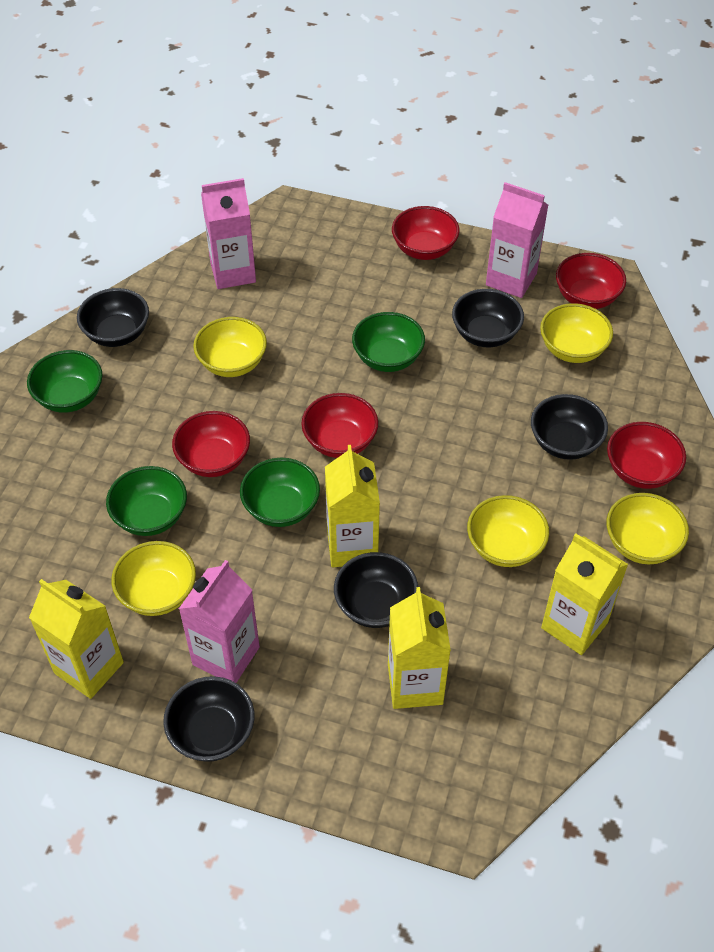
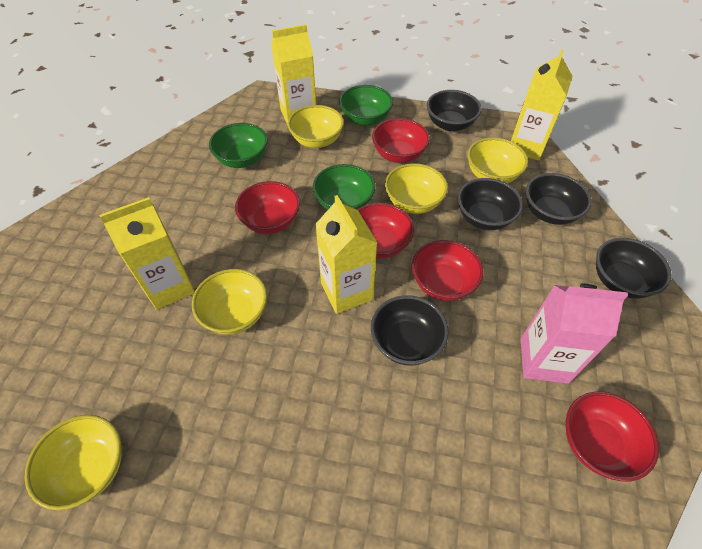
green bowl: [27,350,103,413] [106,466,187,536] [240,458,320,527] [352,312,425,372] = 4 -> [209,123,268,168] [313,164,376,210] [339,85,393,126] = 3
pink carton: [179,560,260,683] [201,178,256,289] [486,182,548,298] = 3 -> [521,283,628,384] = 1

